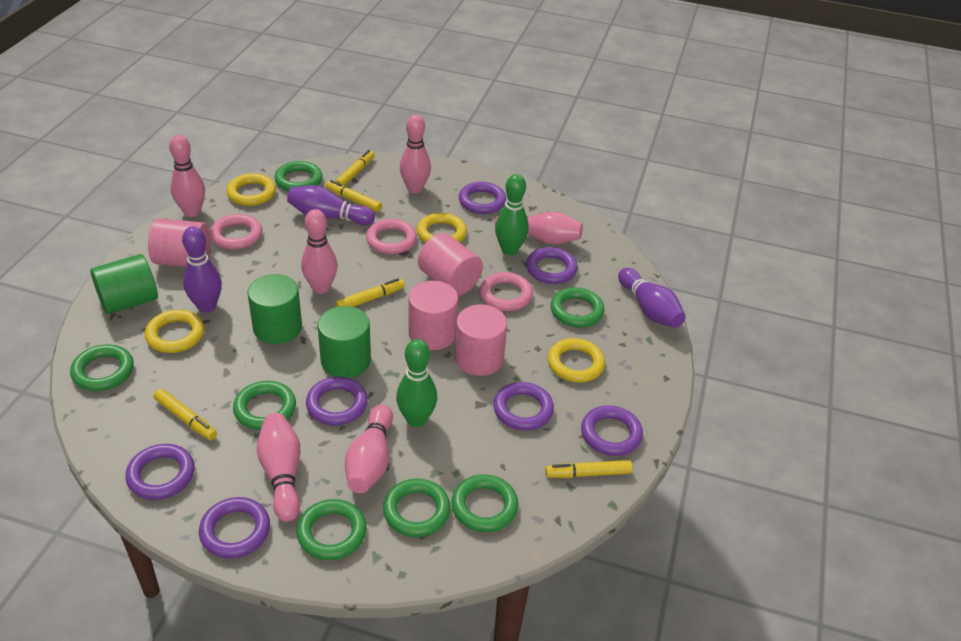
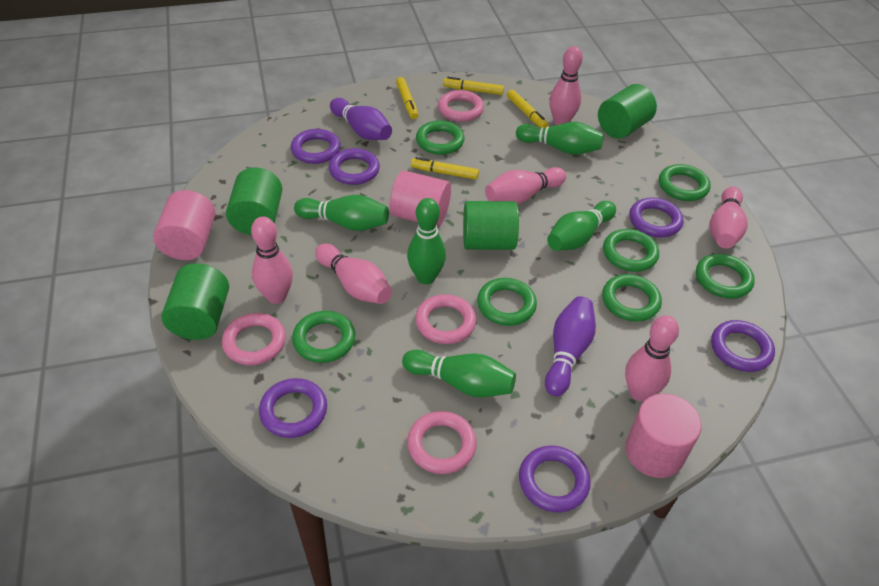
green bowling pin: [396,339,437,427] [495,174,529,255] = 2 -> [294,195,389,231] [402,350,516,397] [407,198,446,284] [516,122,603,155] [547,201,616,251] = 5
green cylinder: [90,254,158,314] [247,274,302,344] [317,306,371,378] = 3 -> [161,263,229,340] [226,167,282,235] [463,201,519,250] [598,84,657,139] = 4
pink cylinder: [148,218,211,267] [408,281,458,350] [418,233,483,296] [455,305,507,376] = 4 -> [153,190,215,260] [390,170,451,227] [625,394,702,478] = 3
pink ring: [210,214,262,250] [366,219,417,254] [479,272,533,311] = 3 -> [222,313,286,365] [407,411,477,474] [415,294,476,344] [438,90,484,122] = 4
purple bowling pin: [182,226,222,313] [287,185,375,225] [618,268,686,328] = 3 -> [330,98,392,140] [545,296,596,396] = 2
purple ring: [125,444,194,500] [199,497,270,558] [306,377,368,425] [459,182,506,214] [493,382,554,430] [526,247,578,284] [581,405,643,456] = 7 -> [259,378,327,438] [291,129,341,164] [329,148,380,185] [519,445,591,512] [629,198,683,238] [711,320,775,372] = 6
yellow marker: [153,389,217,440] [326,180,382,212] [335,150,375,186] [335,278,405,307] [545,460,633,478] = 5 -> [396,77,418,119] [411,157,479,180] [443,77,504,95] [507,90,548,128] = 4
yellow ring: [145,310,204,353] [226,173,276,206] [417,213,467,243] [548,338,605,383] = 4 -> none = 0

